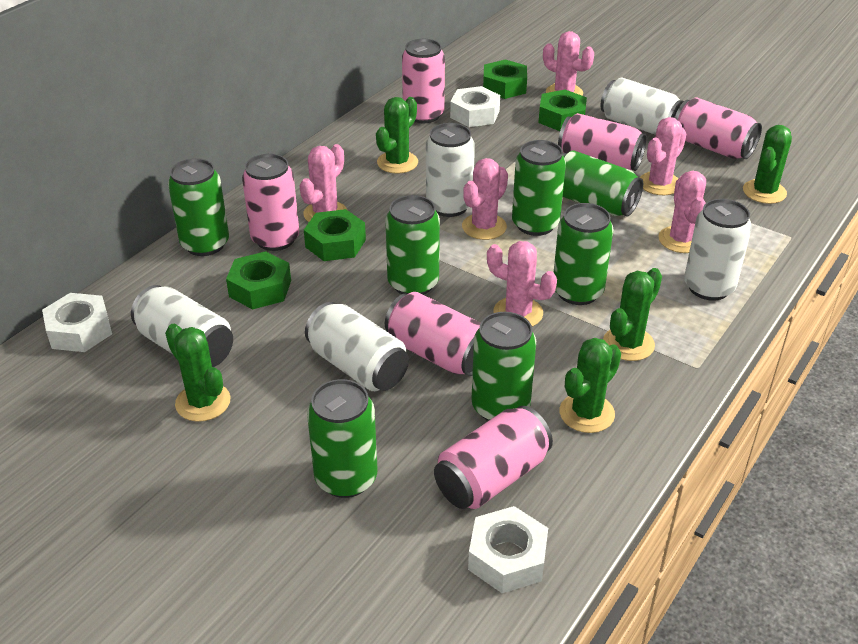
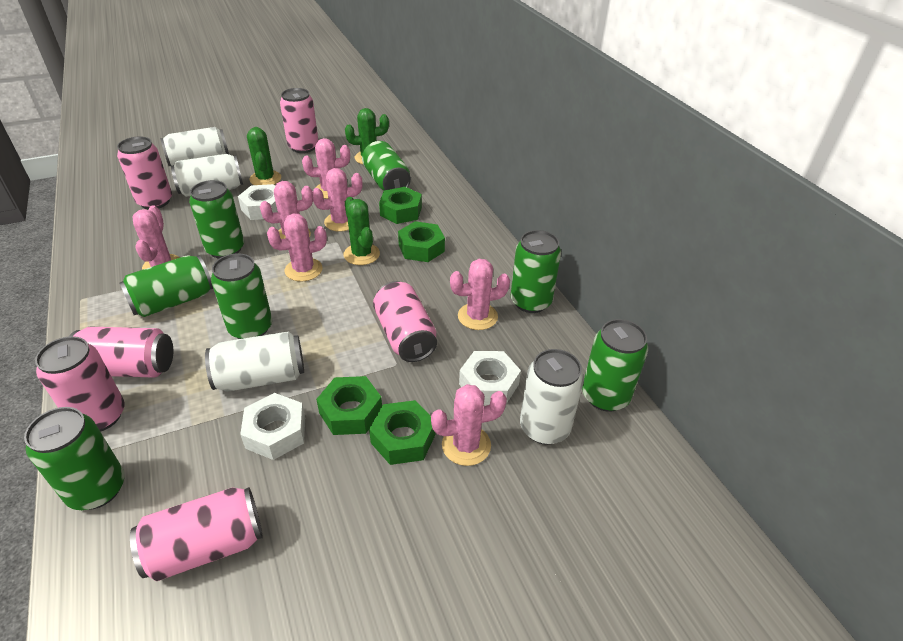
green cactus: [165,324,231,422] [376,97,418,174] [559,338,621,433] [603,268,662,361] [743,125,792,204] = 5 -> [247,127,281,185] [343,197,380,265] [345,108,389,164] = 3
pink cactus: [299,144,347,222] [462,158,508,240] [487,241,557,327] [543,31,594,96] [640,117,686,195] [658,171,706,253] = 6 -> [132,206,180,270] [260,181,313,239] [267,214,327,282] [302,138,350,199] [313,168,362,232] [431,384,507,466] [450,259,510,330] = 7
white can: [131,285,233,367] [305,302,409,391] [426,123,475,217] [600,78,684,135] [684,199,752,301] = 5 -> [160,127,229,166] [171,154,243,197] [205,331,304,392] [520,349,584,445] = 4

